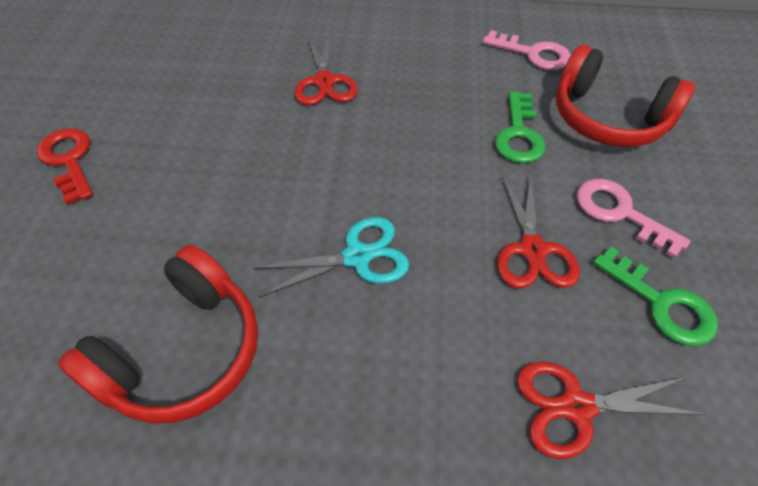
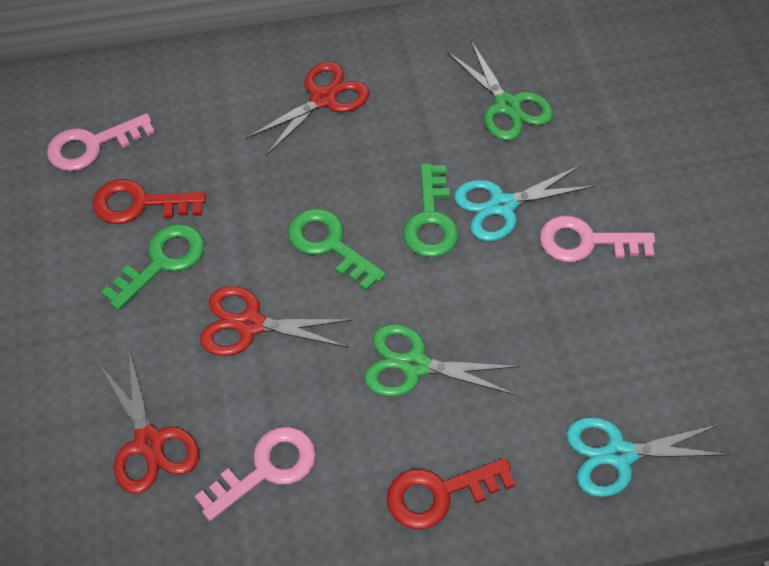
green key: [495,91,546,163] [593,246,718,346] = 2 -> [101,224,204,310] [288,208,386,291] [403,164,459,257] = 3
green scissors: none = 0 -> [364,324,520,397] [448,41,553,140] = 2
pink key: [483,30,571,70] [577,179,690,259] = 2 -> [47,113,155,171] [194,427,316,521] [540,216,655,262] = 3
red headphones: [58,245,258,424] [556,45,695,147] = 2 -> none = 0
red key: [36,128,93,205] = 1 -> [92,179,206,224] [387,458,516,529] = 2
turquoise scissors: [253,217,409,297] = 1 -> [454,165,595,241] [566,417,731,497] = 2

